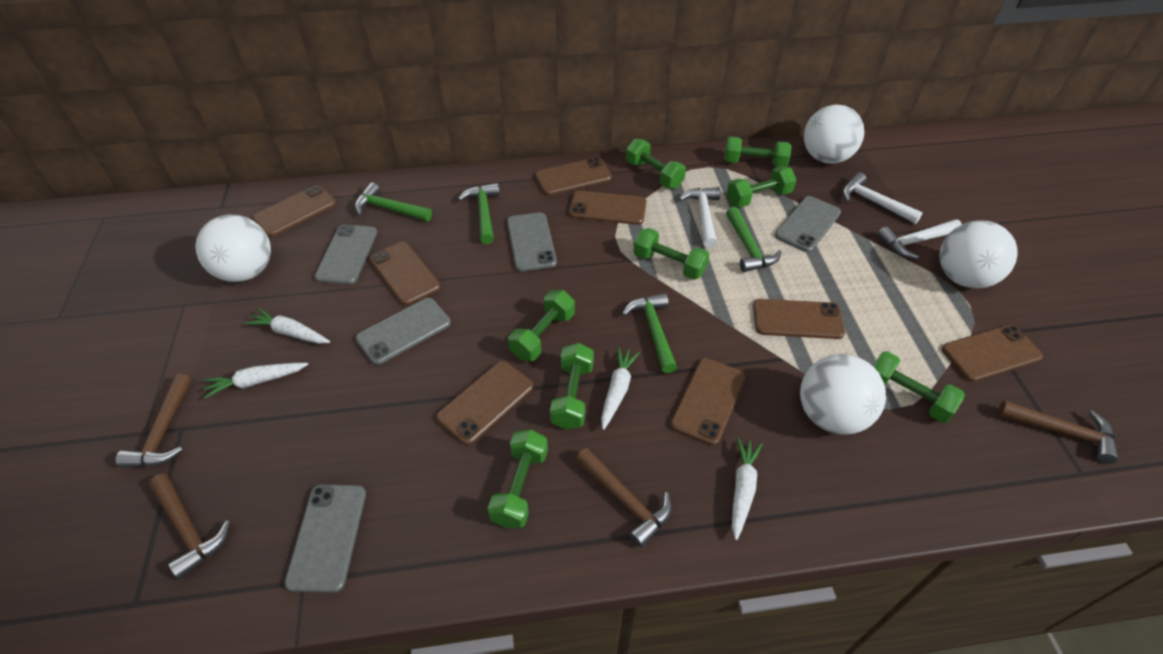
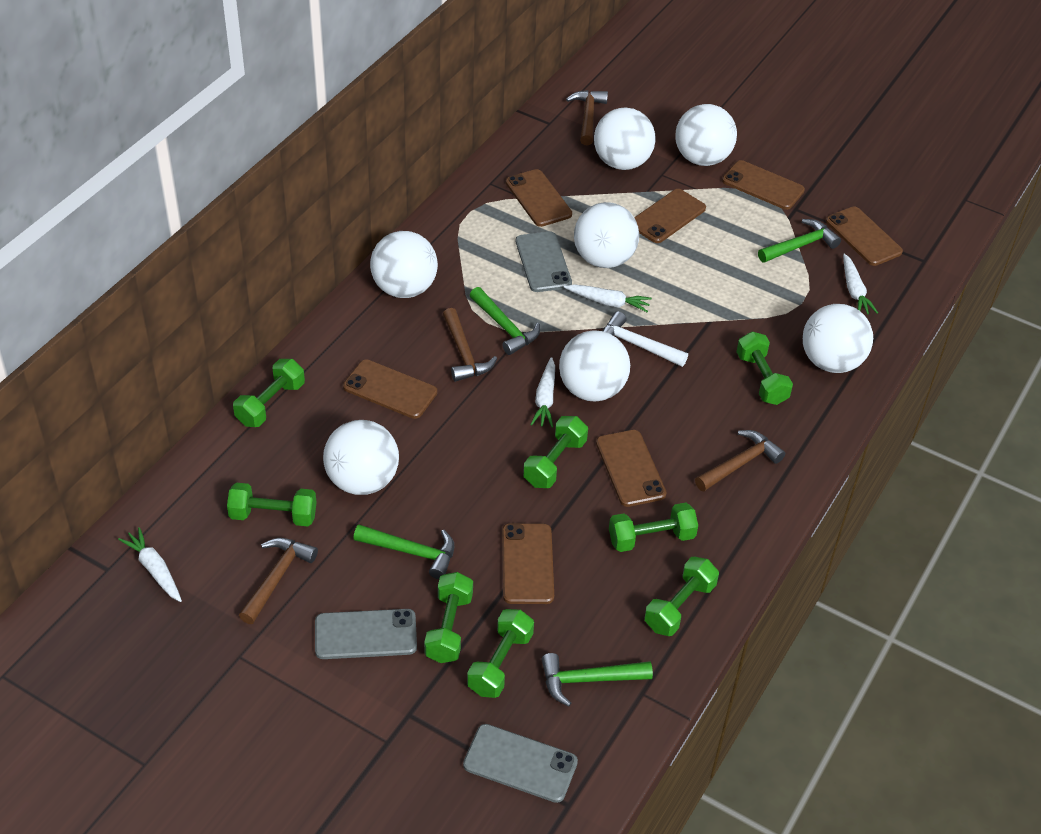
brown phone: [253,185,336,237] [369,242,440,305] [436,361,533,445] [535,157,612,196] [569,190,647,225] [671,358,745,445] [753,299,845,339] [942,325,1043,382] = 8 -> [343,359,437,419] [502,523,554,604] [506,169,572,227] [596,430,666,507] [634,189,706,243] [722,160,805,210] [826,206,903,266] = 7
grey phone: [284,485,366,593] [314,225,377,285] [355,298,451,365] [507,213,557,272] [775,196,841,252] = 5 -> [315,609,417,659] [463,724,578,803] [516,232,572,292] = 3
white ball: [195,215,271,282] [800,354,886,435] [804,105,864,164] [939,220,1018,289] = 4 -> [323,420,399,495] [370,231,438,298] [559,330,630,402] [574,202,639,268] [594,108,656,170] [675,104,737,166] [803,304,873,373] = 7
white hammer: [679,187,721,248] [842,173,923,224] [877,219,961,259] = 3 -> [603,311,688,367] = 1

